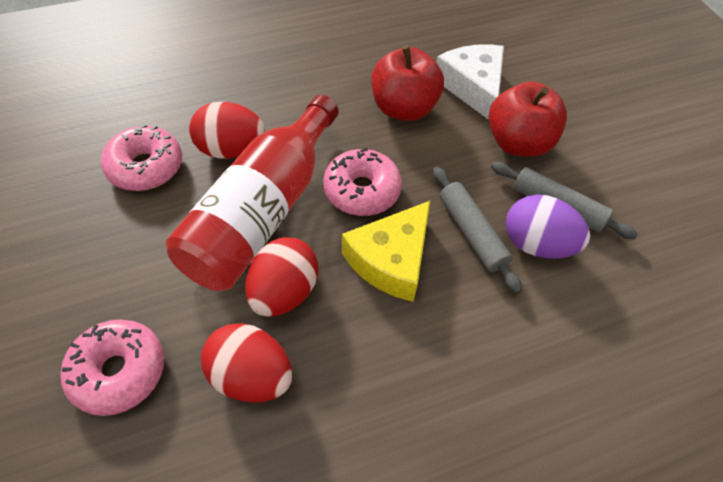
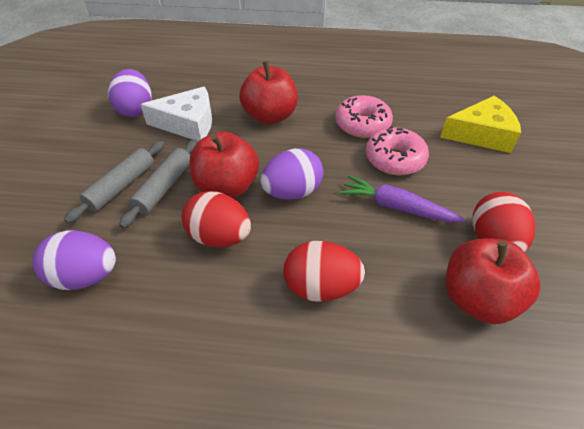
pink donut: [61,319,164,416] [101,124,182,191] [324,148,402,216] = 3 -> [335,95,393,138] [365,126,429,175] = 2
purple carrot: none = 0 -> [340,175,466,222] = 1
purple egg: [506,194,590,258] = 1 -> [32,230,116,290] [108,69,152,117] [260,148,323,200] = 3
red apple: [371,45,444,121] [489,82,567,157] = 2 -> [190,131,259,198] [239,61,298,125] [446,238,541,324] = 3
red bottle: [166,95,339,291] = 1 -> none = 0

